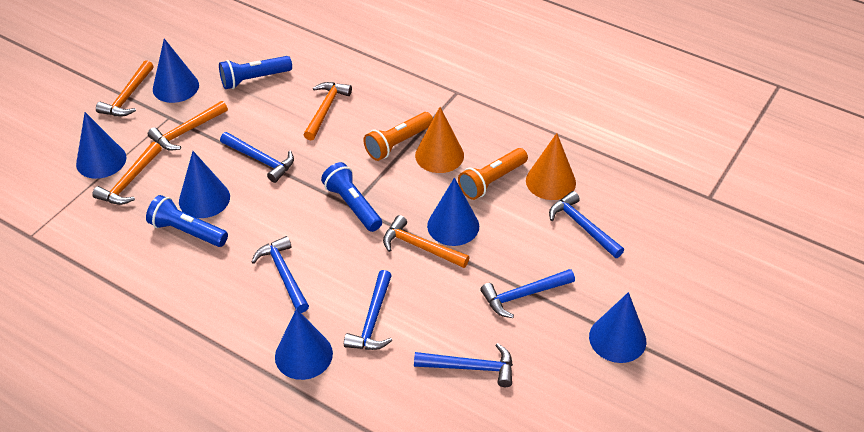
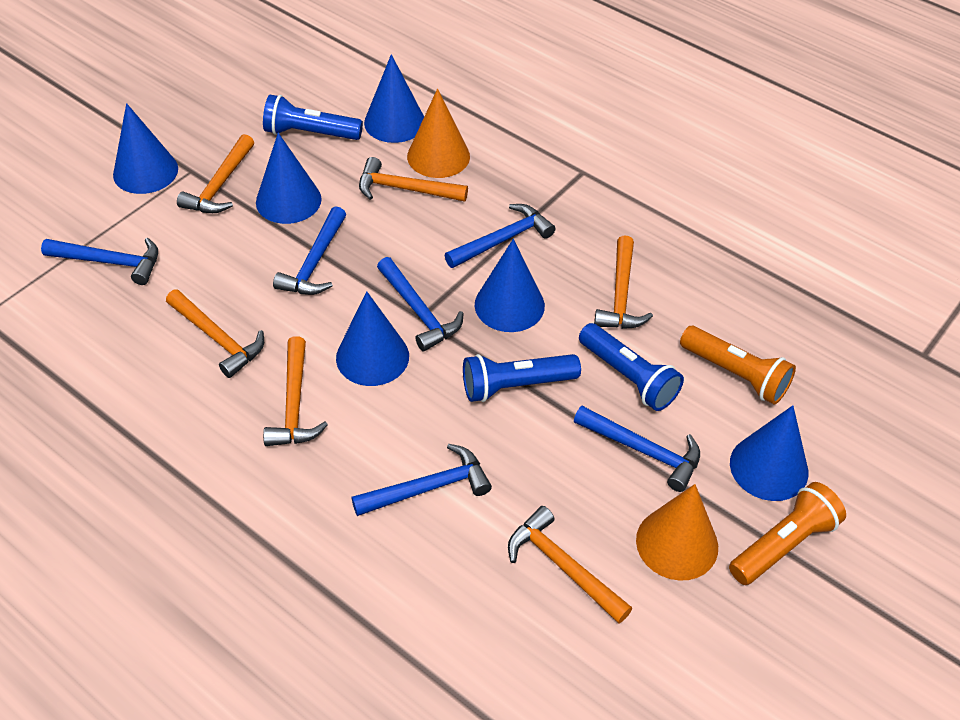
orange hammer: [92,142,162,205] [96,60,154,116] [148,101,228,151] [304,82,352,140] [383,215,470,268] = 5 -> [166,289,264,378] [177,134,254,213] [263,336,328,446] [359,157,468,202] [508,506,632,623] [594,235,653,329] = 6

